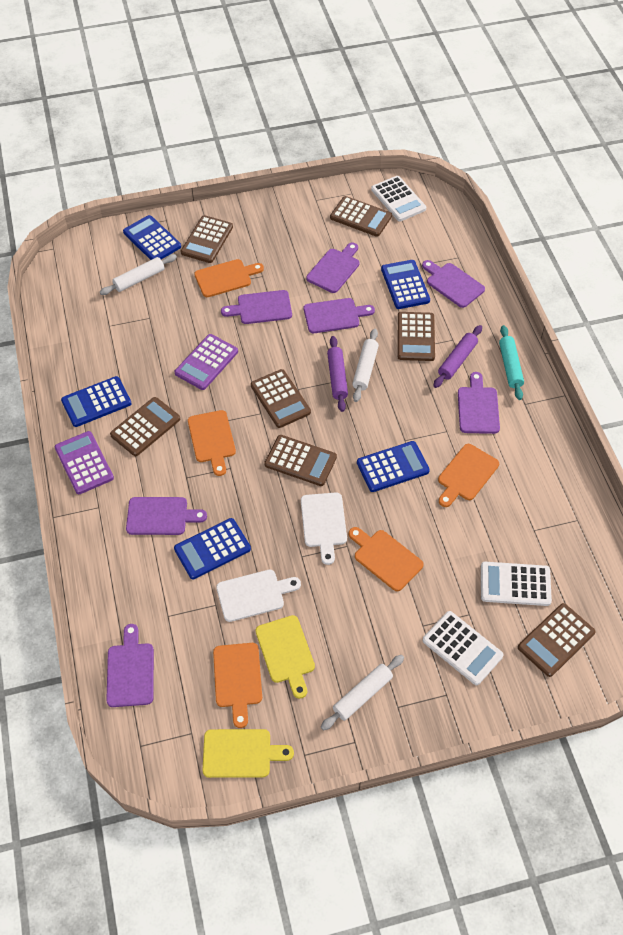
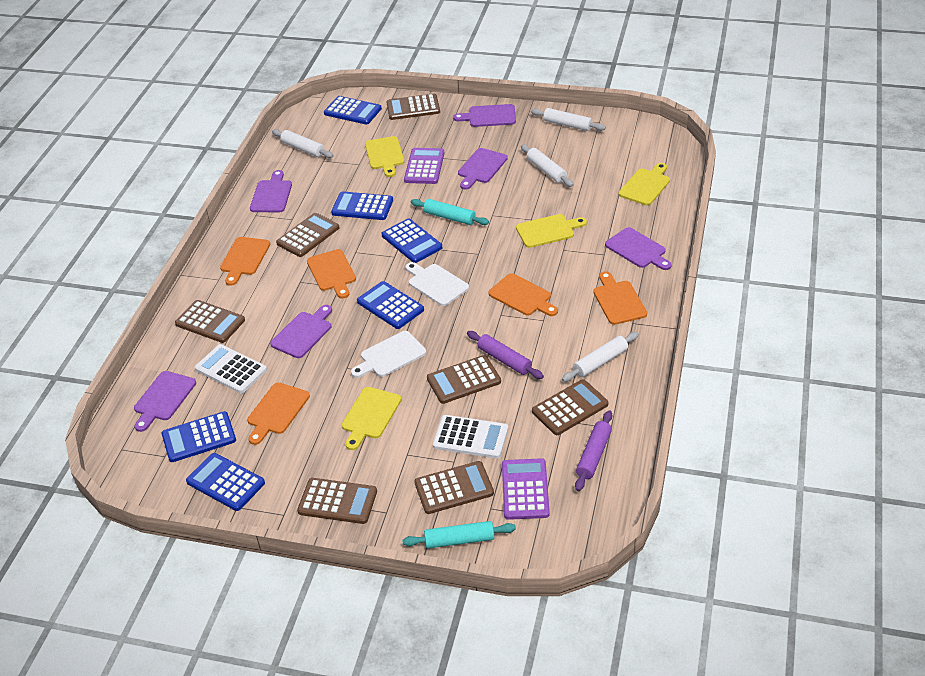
blue calculator: [61,376,132,427] [123,215,181,260] [174,518,251,579] [357,441,430,492] [381,260,430,309] = 5 -> [162,411,236,462] [186,453,265,511] [324,96,382,125] [331,191,393,220] [357,281,424,329] [381,219,442,263] = 6
purple cutting board: [106,624,154,707] [126,497,207,535] [221,290,292,324] [304,298,375,333] [306,243,360,293] [422,260,485,308] [458,372,500,434] = 7 -> [134,371,196,432] [250,170,292,212] [270,305,332,358] [453,104,516,127] [458,148,508,190] [605,227,672,270] = 6
turquoise rolling pin: [499,325,524,400] = 1 -> [402,521,516,548] [411,199,489,225] = 2
white calculator: [371,176,426,221] [423,611,504,685] [481,562,552,606] = 3 -> [195,344,267,393] [433,415,508,459] = 2
white rolling pin: [100,254,177,295] [321,655,404,731] [352,329,379,402] = 3 -> [272,129,334,158] [521,145,574,187] [531,108,606,131] [562,332,639,382] = 4
yellow cutting board: [202,729,294,778] [256,615,315,699] = 2 -> [342,387,401,450] [365,136,404,177] [516,214,587,248] [619,163,670,205] = 4

